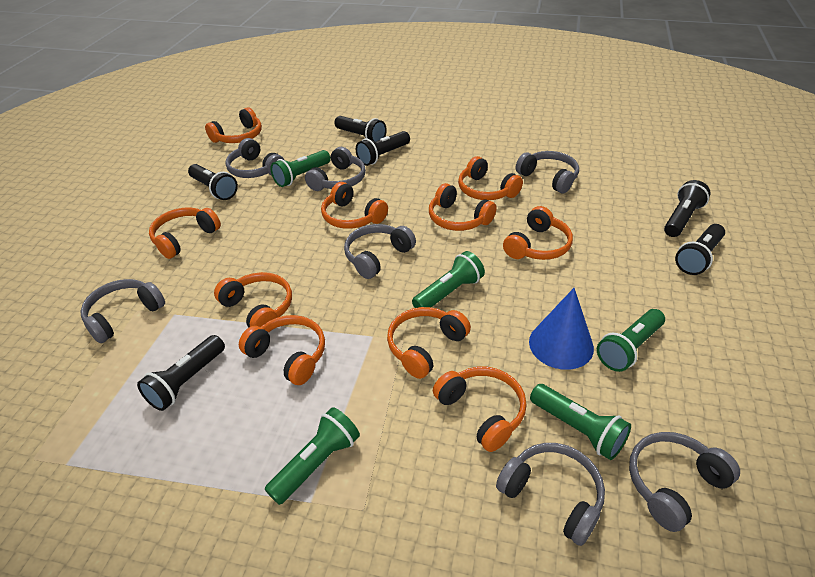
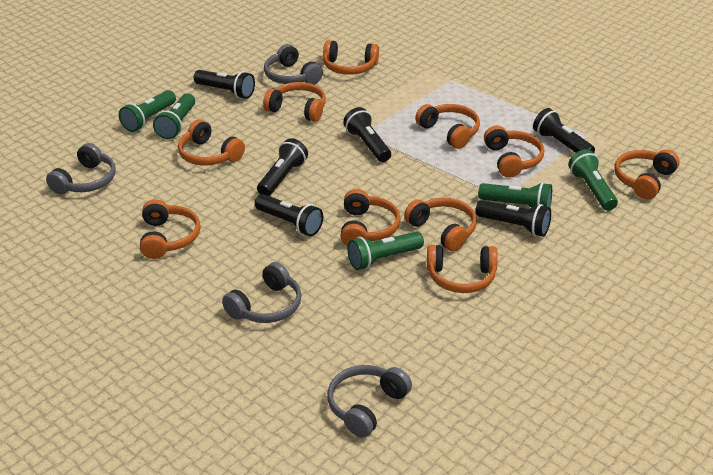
blue cone: [529,288,594,370] = 1 -> none = 0
grey headphones: [80,279,165,343] [225,138,284,178] [305,147,366,191] [344,224,416,279] [496,443,605,546] [516,151,579,193] [629,432,740,532] = 7 -> [46,143,116,194] [222,262,302,323] [264,44,323,84] [327,365,412,438] = 4

